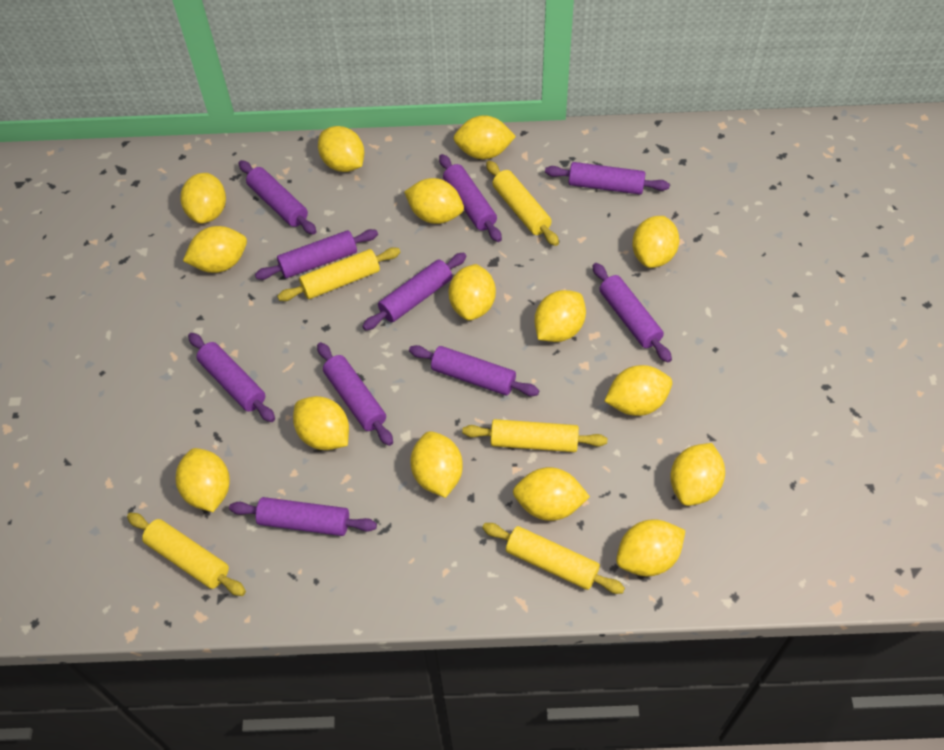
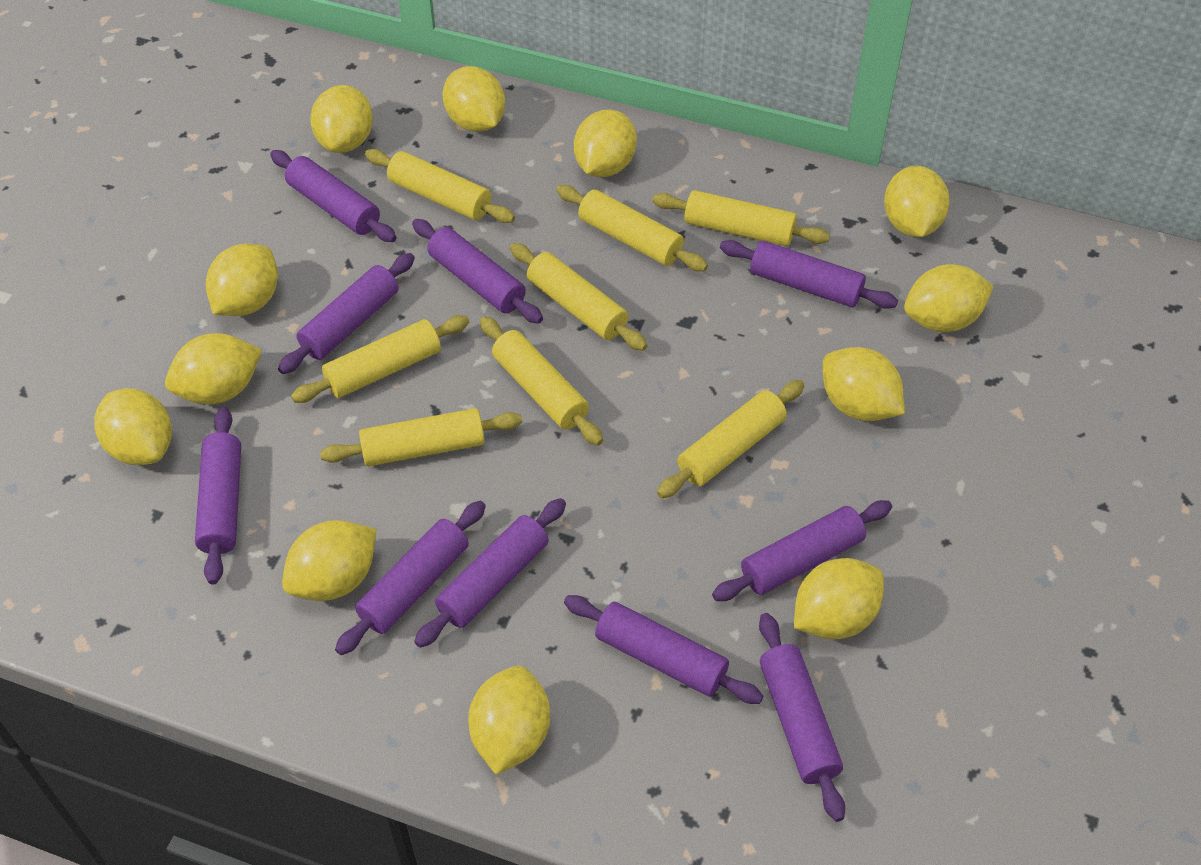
yellow lemon: [176,448,230,512] [180,173,226,224] [183,226,247,273] [293,396,349,450] [318,126,364,172] [404,178,464,224] [410,431,463,498] [449,264,496,320] [453,115,516,159] [513,467,590,521] [535,290,586,342] [604,365,672,416] [616,519,685,576] [632,216,679,268] [670,443,725,506] = 15 -> [94,388,172,465] [165,333,262,405] [206,244,278,316] [282,520,377,601] [310,85,373,153] [443,66,505,132] [468,665,550,775] [574,109,637,177] [794,558,884,639] [822,347,905,421] [884,166,950,237] [904,264,994,332] = 12
yellow rolling pin: [127,513,246,596] [277,247,401,301] [462,419,607,452] [482,523,625,594] [486,161,559,246] = 5 -> [291,315,469,403] [320,408,522,466] [365,149,515,223] [480,316,603,445] [510,243,647,351] [556,185,708,271] [652,190,830,246] [657,380,805,498] = 8

